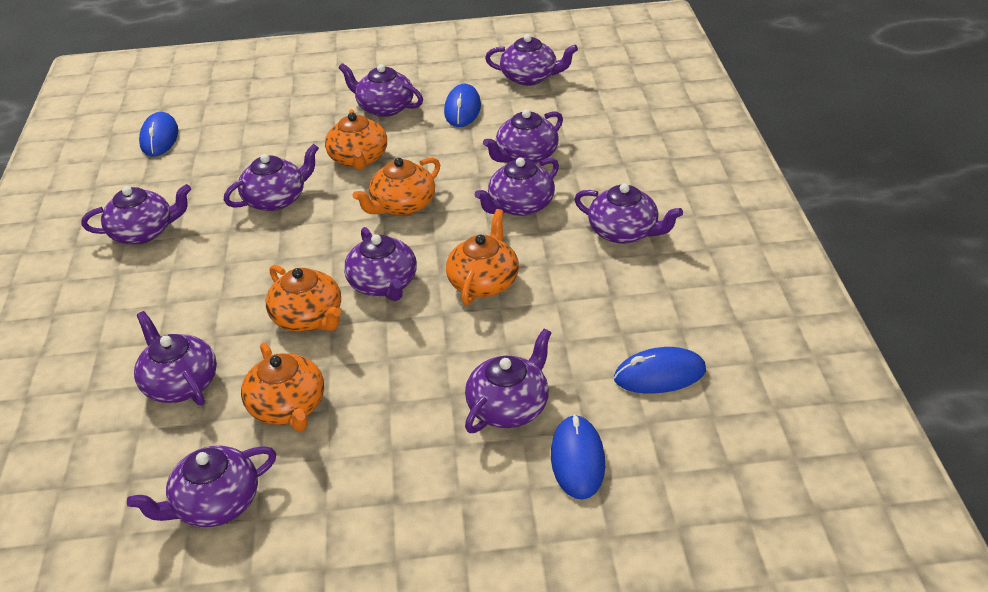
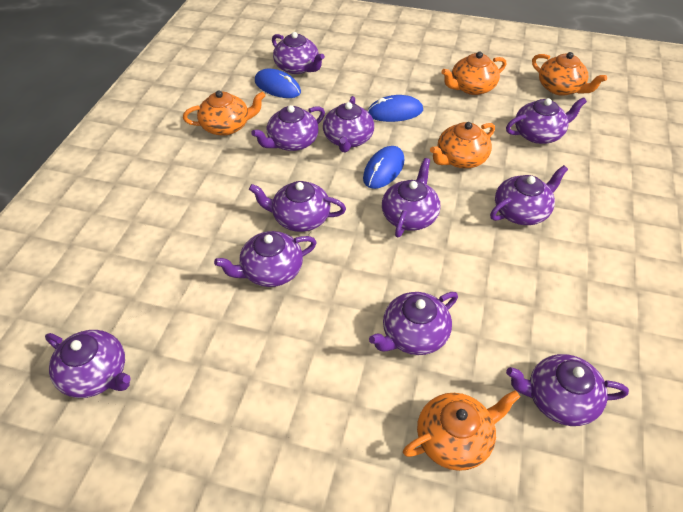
blue mouse: [139,112,178,157] [444,83,481,127] [551,414,605,500] [614,347,706,393] = 4 -> [255,69,301,98] [363,146,404,189] [367,95,423,122] = 3

